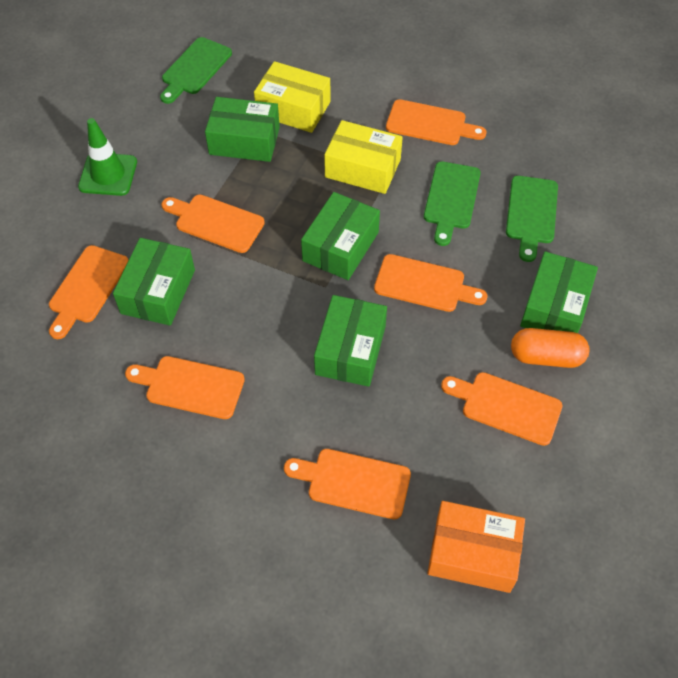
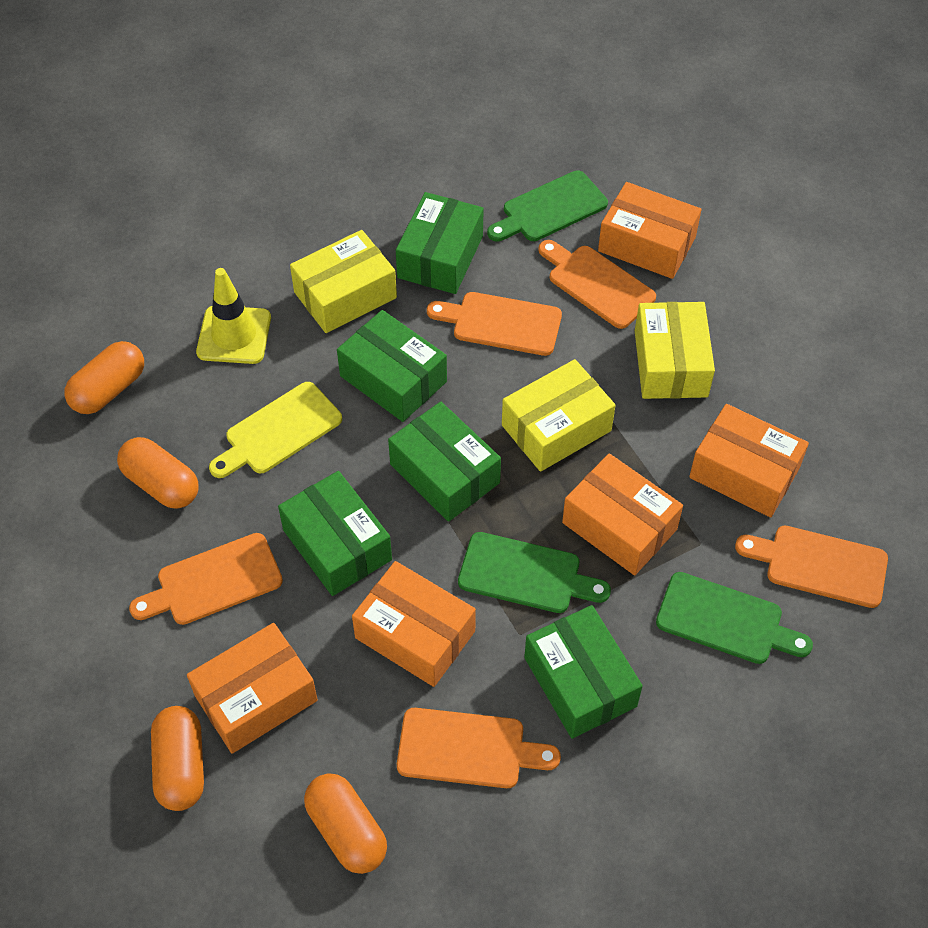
green traffic cone: [78,118,137,196] = 1 -> none = 0
orange box: [427,501,525,593] = 1 -> [187,623,318,754] [352,561,476,687] [562,453,683,575] [598,182,701,279] [689,404,809,517] = 5
orange capsule: [511,328,589,368] = 1 -> [64,341,144,414] [117,437,198,509] [151,706,204,811] [304,773,387,874] = 4
orange cutting board: [49,245,129,339] [125,356,245,419] [161,195,265,253] [284,449,411,519] [374,254,487,312] [386,99,486,145] [441,372,562,446] = 7 -> [129,533,283,625] [397,708,561,788] [427,292,562,356] [538,240,656,329] [735,526,888,608] = 5
yellow box: [254,61,331,133] [324,120,403,194] = 2 -> [290,230,397,333] [502,359,616,472] [635,302,715,399] = 3
yellow cutting board: none = 0 -> [209,382,342,478] = 1
yellow traffic cone: none = 0 -> [196,268,271,364] = 1

